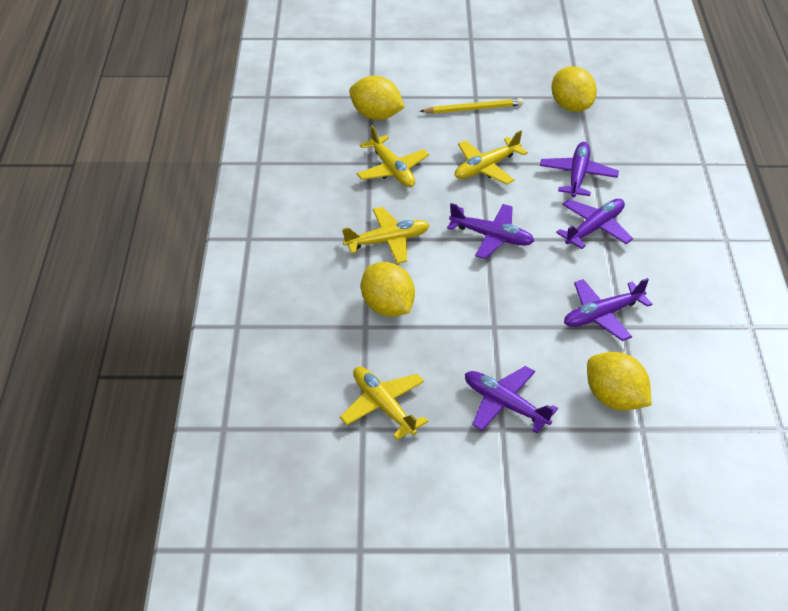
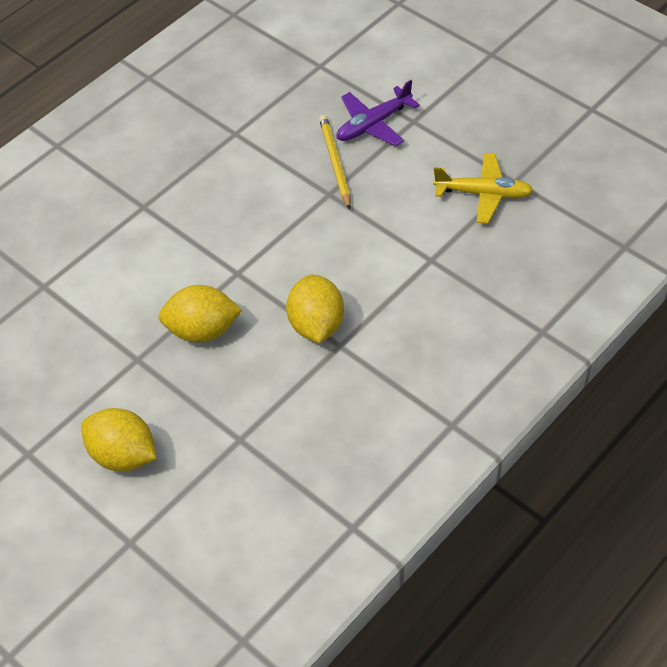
purple plane: [447,203,534,259] [465,366,558,433] [540,142,619,197] [556,199,633,249] [564,278,652,341] = 5 -> [337,80,420,146] = 1
yellow lemon: [349,76,405,120] [361,262,415,317] [551,66,597,112] [587,352,651,411] = 4 -> [81,408,157,471] [158,285,242,343] [286,274,344,343] = 3
yellow plane: [340,366,429,440] [342,207,430,264] [357,125,429,187] [455,130,528,184] = 4 -> [433,153,534,224] = 1

